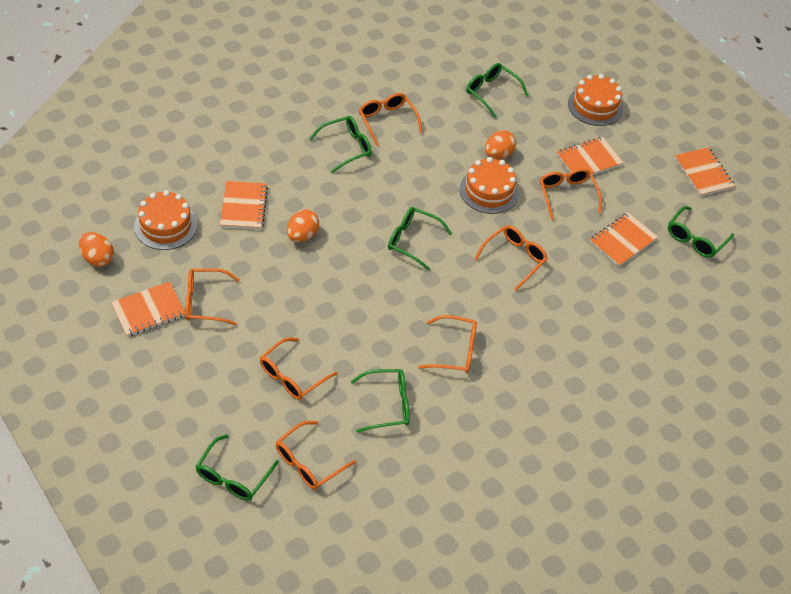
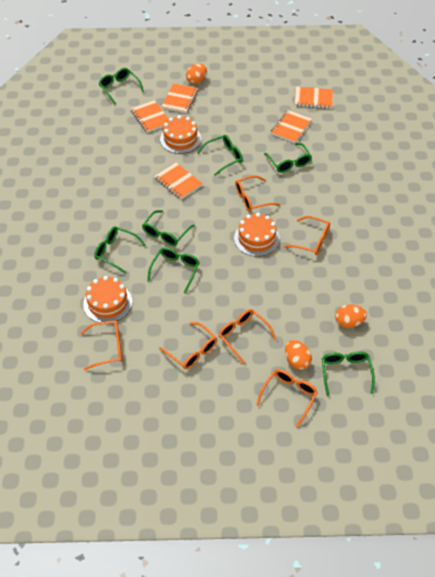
green glasses: [195,434,279,501] [309,116,372,173] [351,369,410,433] [388,207,452,271] [466,63,528,118] [668,206,734,258] = 6 -> [94,227,146,274] [99,68,144,105] [142,210,195,246] [147,247,200,293] [197,135,243,176] [264,143,312,173] [322,351,375,396] = 7
orange glasses: [185,268,240,325] [260,337,337,400] [276,421,356,490] [359,93,422,146] [418,315,477,373] [474,225,548,291] [540,168,602,220] = 7 -> [80,321,122,370] [159,322,217,369] [219,309,276,364] [235,175,280,212] [256,369,318,427] [283,216,330,255] = 6

